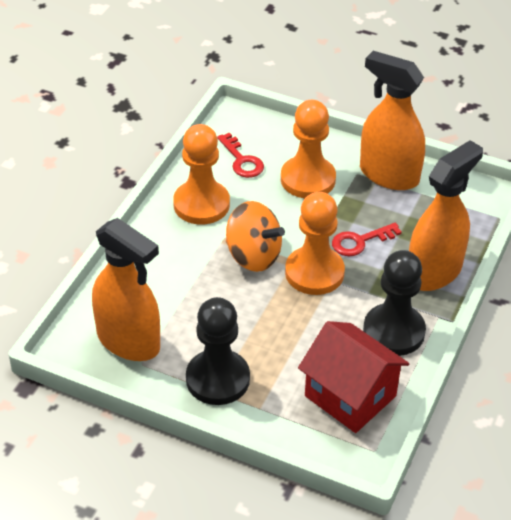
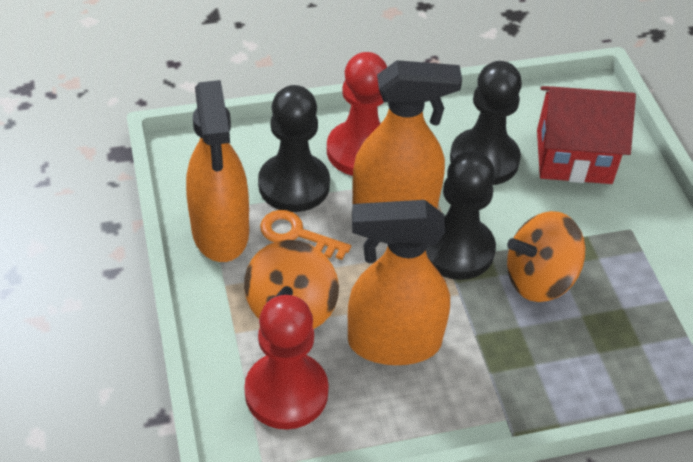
black pawn: [186,297,250,405] [363,250,426,356] = 2 -> [258,85,330,212] [426,151,496,280] [450,61,522,185] = 3
orange key: none = 0 -> [260,210,351,260] = 1
orange pawn: [173,124,230,225] [281,100,336,198] [285,192,345,295] = 3 -> none = 0
orange spinning top: [226,201,285,272] = 1 -> [244,240,339,329] [507,211,585,302] = 2
red key: [217,133,264,178] [332,223,402,256] = 2 -> none = 0
red pawn: none = 0 -> [244,295,329,430] [327,52,387,176] = 2

